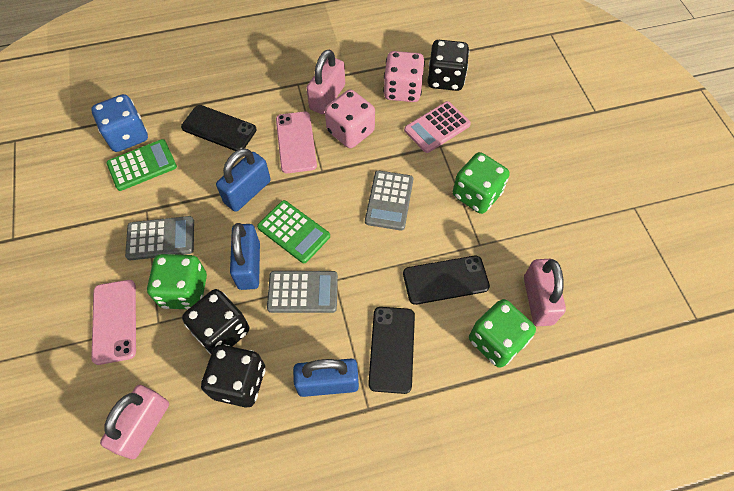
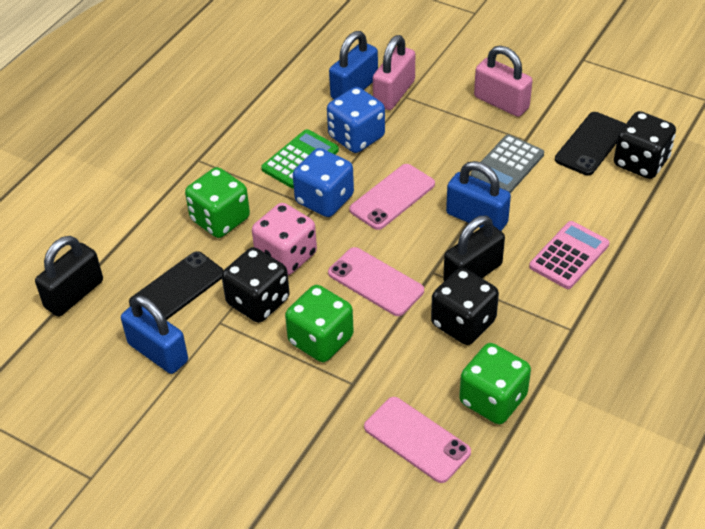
black padlock: none = 0 -> [35,236,103,317] [443,216,505,281] = 2
black phone: [181,105,257,151] [368,307,415,394] [403,256,490,305] = 3 -> [129,251,224,320] [555,112,626,176] = 2
blue dice: [91,94,148,152] = 1 -> [293,148,354,217] [327,87,385,153] = 2
green calculator: [106,139,177,191] [257,200,330,263] = 2 -> [261,129,339,189] = 1
grey calculator: [125,216,194,260] [267,271,338,313] [365,170,413,231] = 3 -> [471,135,544,193] = 1
pink dice: [325,90,375,148] [383,51,425,102] = 2 -> [252,203,317,275] = 1
pink padlock: [100,385,169,459] [307,50,345,114] [524,259,566,326] = 3 -> [373,35,415,110] [474,46,532,117] = 2
pink phone: [91,280,136,365] [276,112,317,173] = 2 -> [328,247,424,316] [349,164,435,230] [364,397,471,483] = 3

